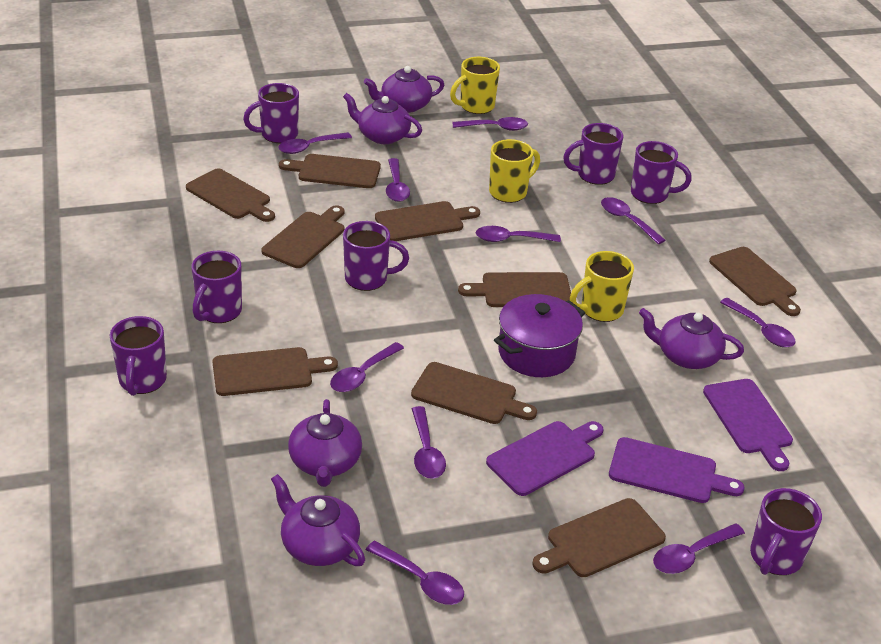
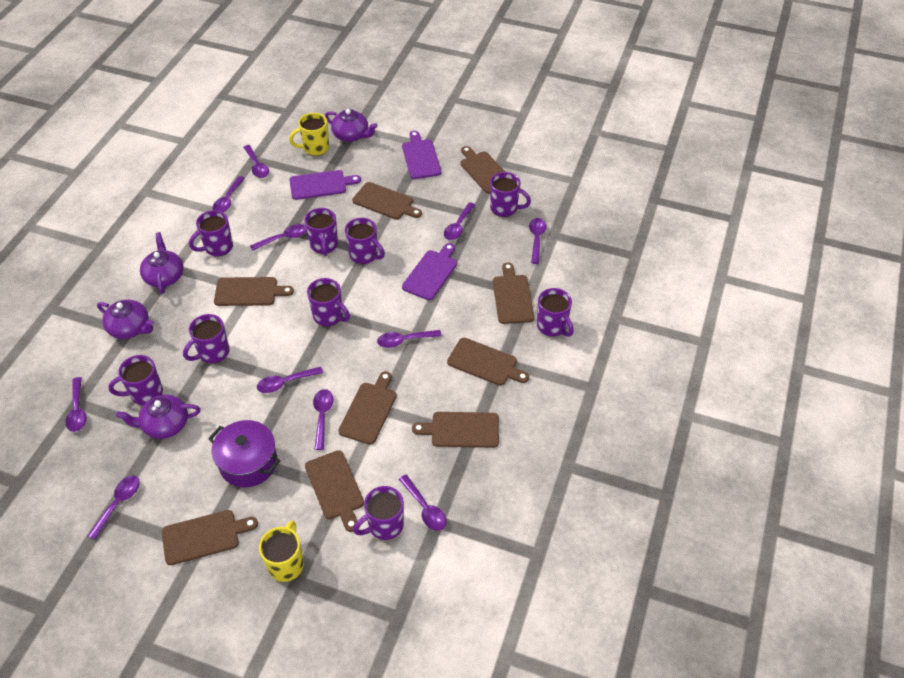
purple mug: [110,316,167,396] [191,251,242,323] [243,83,299,143] [343,221,409,291] [563,123,623,185] [631,141,692,204] [750,488,822,575] = 7 -> [108,355,163,405] [183,314,230,363] [189,210,233,257] [305,208,338,256] [307,278,350,326] [345,218,385,264] [353,486,404,540] [490,172,531,217] [537,288,574,337] = 9
purple spoon: [278,132,352,154] [330,342,404,392] [366,541,464,605] [386,158,410,202] [412,406,446,479] [453,117,528,131] [476,226,561,242] [601,197,666,244] [653,523,745,574] [720,298,796,348] = 10 -> [65,377,87,432] [88,476,140,540] [213,176,245,213] [243,145,269,178] [250,224,307,251] [257,367,323,393] [313,389,334,450] [377,330,442,348] [399,475,447,531] [444,202,475,240] [529,218,547,264] = 11
purple teapot: [271,474,365,566] [288,399,362,487] [343,93,422,144] [364,66,444,113] [639,308,744,369] = 5 -> [97,300,154,339] [116,395,201,439] [140,232,184,294] [325,109,378,142] = 4
yellow mug: [450,57,500,114] [489,139,540,203] [570,251,634,322] = 3 -> [259,521,304,582] [289,113,329,156] = 2

